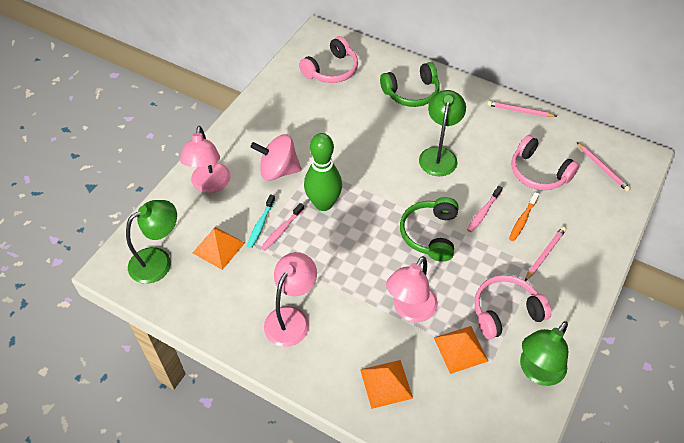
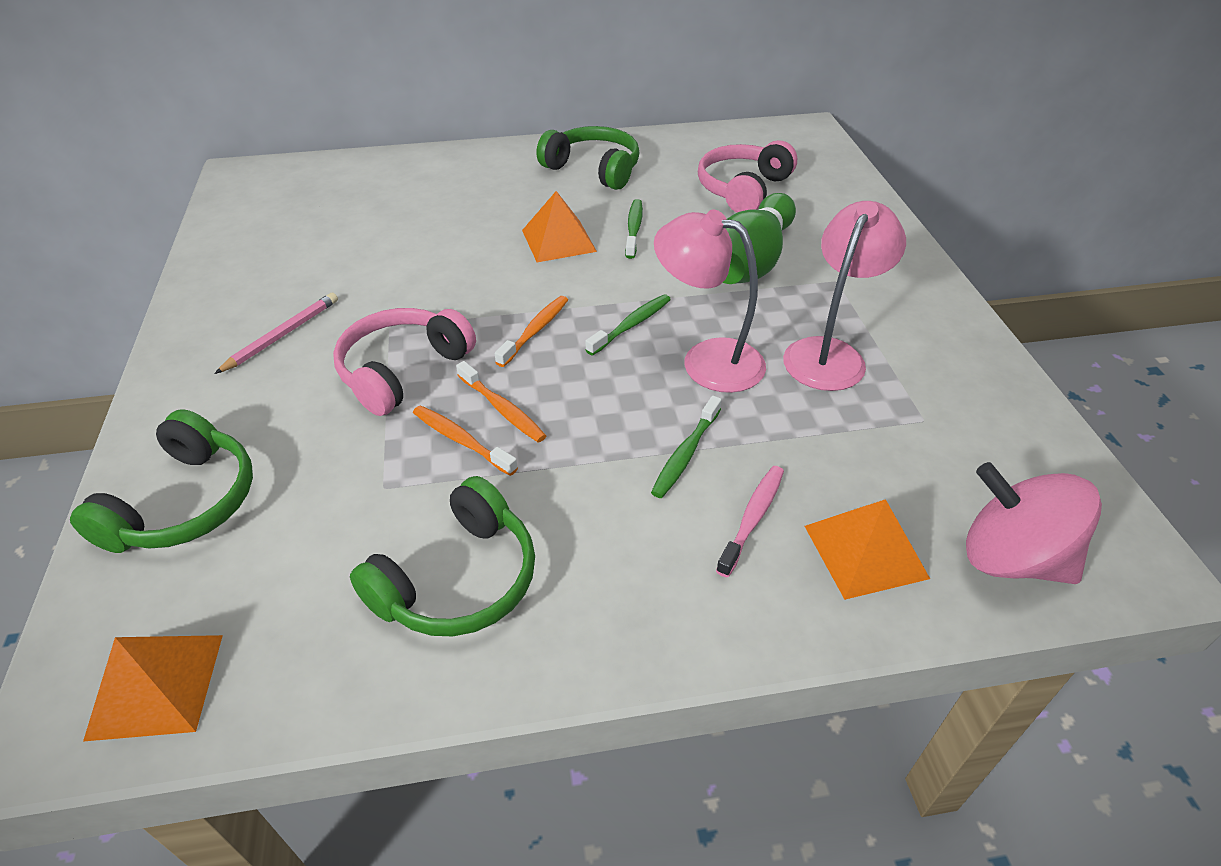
green headphones: [380,62,440,107] [400,197,459,262] = 2 -> [70,409,253,553] [350,476,535,636] [536,126,639,190] = 3
green lamp: [126,200,177,284] [419,90,466,176] [520,321,568,386] = 3 -> none = 0
green toothbrush: none = 0 -> [586,294,671,356] [625,199,643,259] [651,396,722,498] = 3
orange toothbrush: [509,192,539,241] = 1 -> [413,405,518,476] [456,361,546,443] [495,296,568,367] = 3
pink headphones: [299,36,358,83] [474,275,552,339] [511,135,579,190] = 3 -> [333,308,476,416] [698,140,797,213] = 2
pink lamp: [180,126,231,193] [264,252,317,347] [386,256,438,322] = 3 -> [654,209,766,393] [783,201,906,391] = 2
pink pencil: [487,101,557,117] [525,226,566,281] [577,142,631,192] = 3 -> [214,293,338,374] = 1
pink toothbrush: [261,203,304,251] [467,186,503,232] = 2 -> [716,466,784,578] = 1
turquoise toothbrush: [247,194,275,248] = 1 -> none = 0

